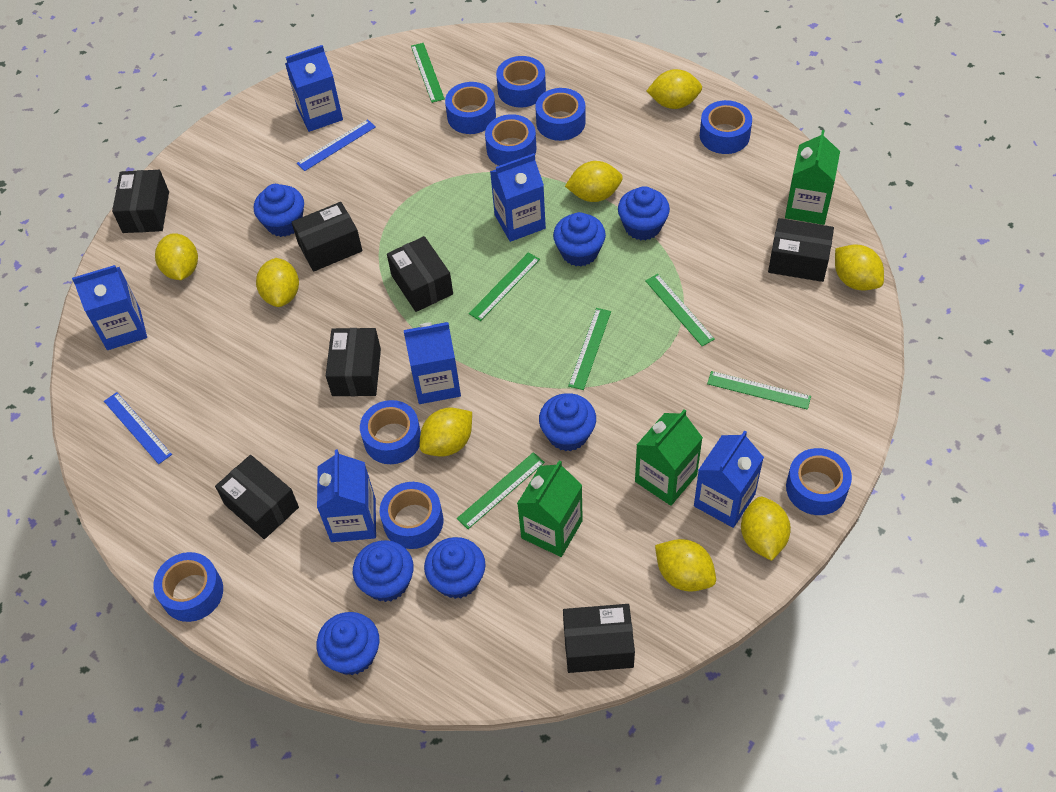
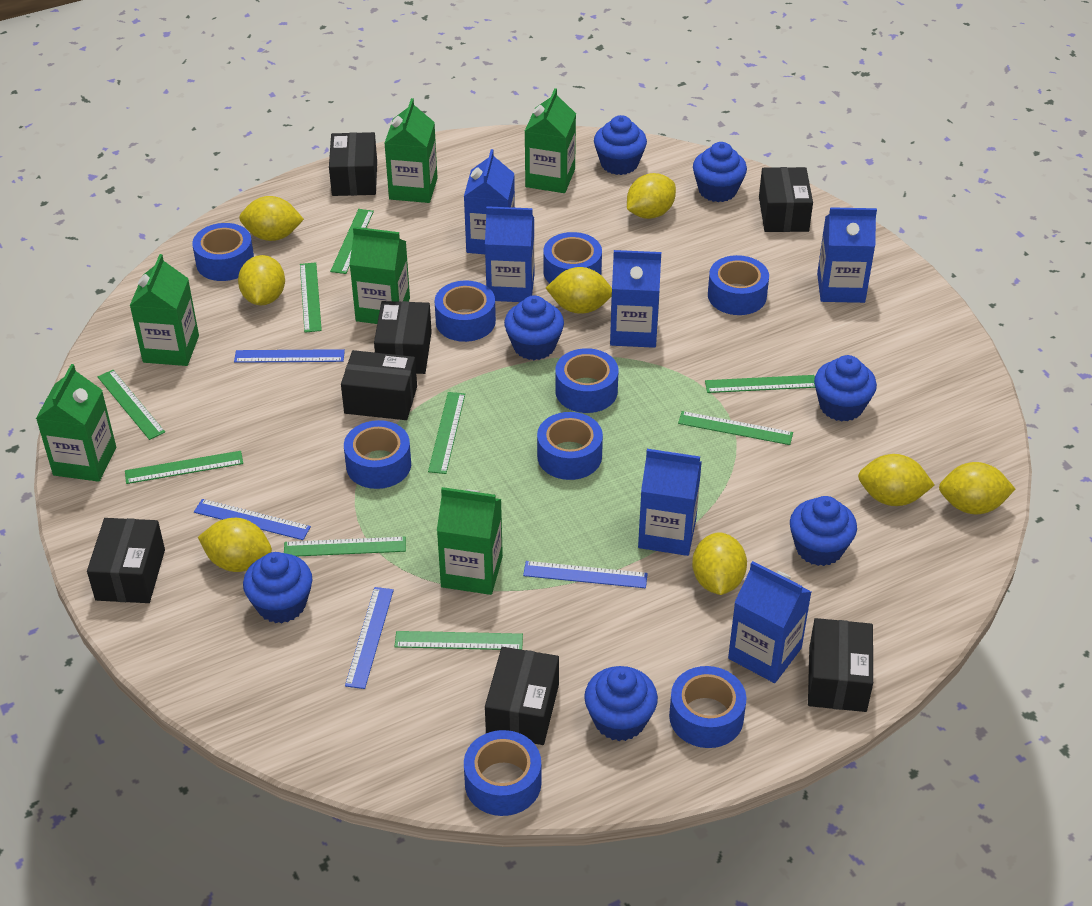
blue ruler: [104,392,172,464] [297,119,376,171] = 2 -> [194,499,311,540] [234,349,345,363] [345,587,394,689] [523,561,648,588] = 4
green carton: [517,460,583,557] [635,409,703,506] [785,130,840,225] = 3 -> [36,364,116,482] [130,254,199,366] [349,227,410,324] [384,98,438,203] [437,487,503,595] [525,88,576,193] = 6
green ruler: [411,43,445,103] [457,452,545,529] [469,252,540,321] [568,308,611,390] [645,274,715,346] [707,371,811,410] = 6 -> [98,370,165,440] [125,451,243,484] [284,537,406,557] [300,262,322,333] [330,209,374,274] [395,631,523,650] [428,392,465,474] [678,411,793,445] [705,375,815,393] = 9

